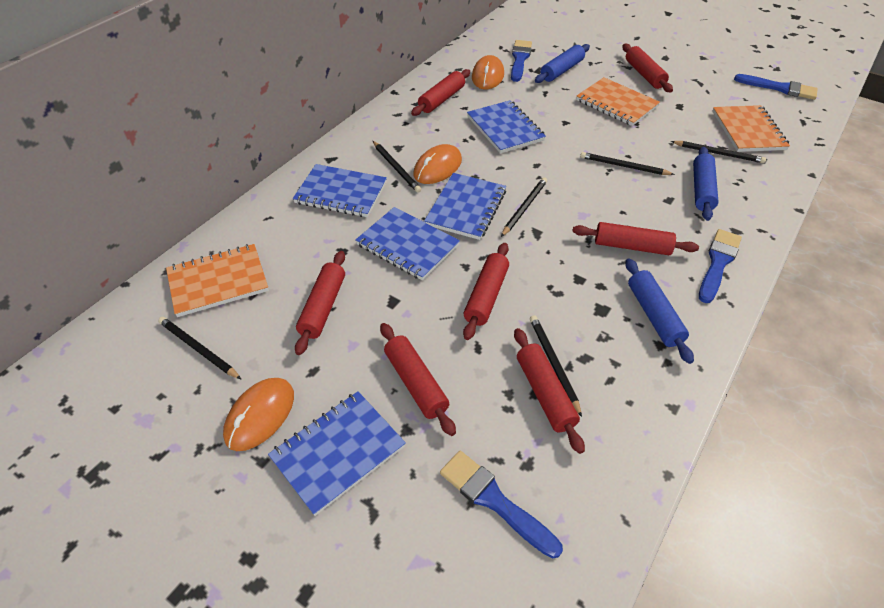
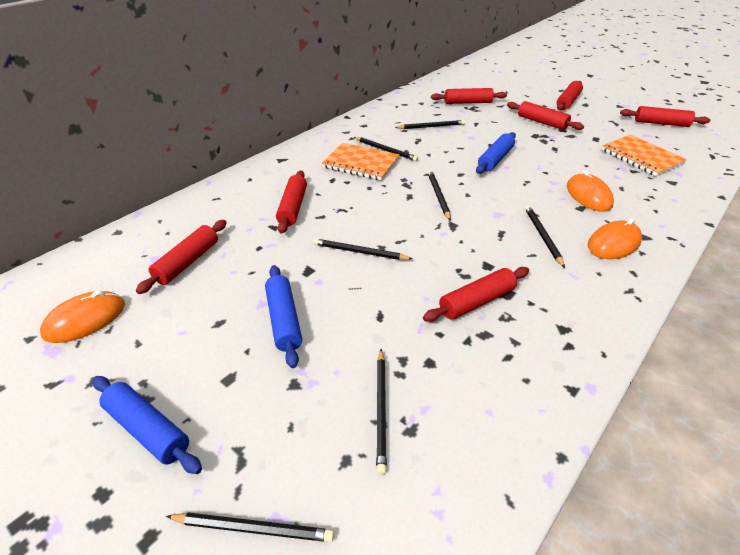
black pencil: [158,317,241,379] [373,141,421,193] [501,177,547,237] [530,315,582,417] [580,152,675,175] [671,141,766,163] = 6 -> [166,513,334,542] [313,238,413,260] [354,137,418,161] [376,349,387,475] [395,120,465,129] [428,170,451,221] [525,205,565,268] = 7
blue brush: [440,451,563,559] [511,40,532,82] [699,229,742,303] [734,74,818,100] = 4 -> none = 0
blue notebook: [268,391,406,516] [293,164,387,217] [355,207,460,281] [424,173,506,240] [467,100,546,153] = 5 -> none = 0
orange notebook: [166,244,269,317] [576,77,660,126] [712,105,790,152] = 3 -> [322,143,400,181] [601,135,687,176] = 2

